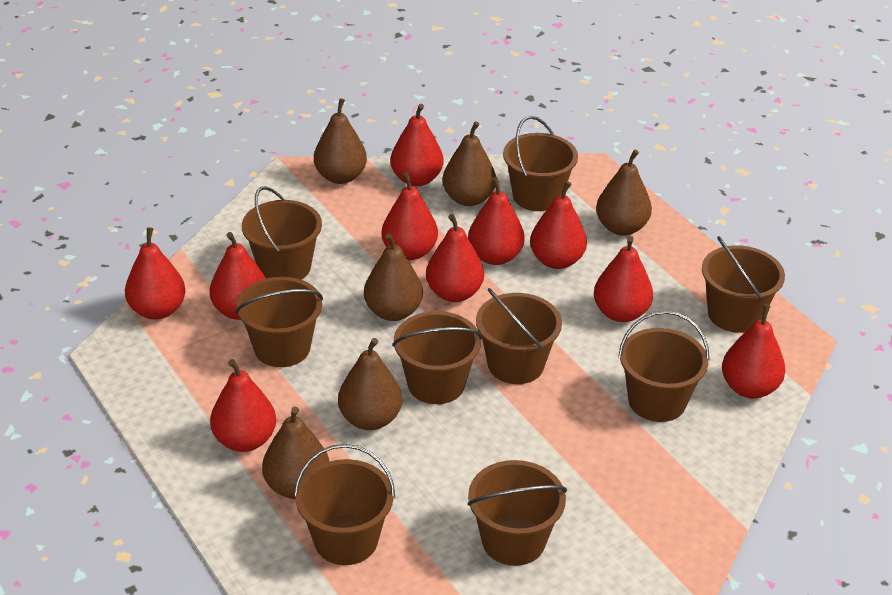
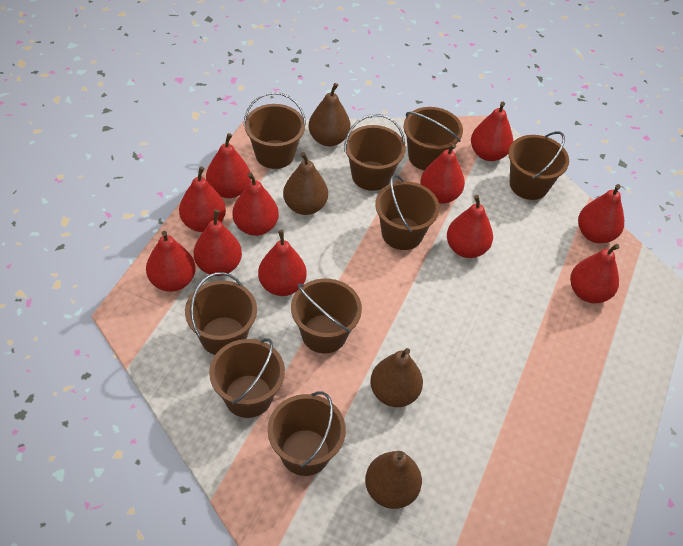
brown pear: [262,407,329,499] [314,98,367,184] [338,338,402,430] [364,233,423,321] [442,121,496,206] [596,150,652,236] = 6 -> [283,152,328,215] [309,83,351,146] [365,451,422,509] [370,348,423,407] = 4
red pear: [125,227,185,320] [209,232,266,320] [210,359,276,452] [381,172,438,260] [391,104,444,186] [426,214,484,302] [468,177,525,265] [530,181,587,269] [594,236,653,322] [722,304,785,398] = 10 -> [146,231,196,292] [179,166,226,232] [193,209,242,276] [206,133,251,198] [232,172,279,236] [258,230,307,296] [420,143,465,204] [447,195,493,258] [471,102,513,161] [570,244,619,303] [578,184,624,243] = 11

